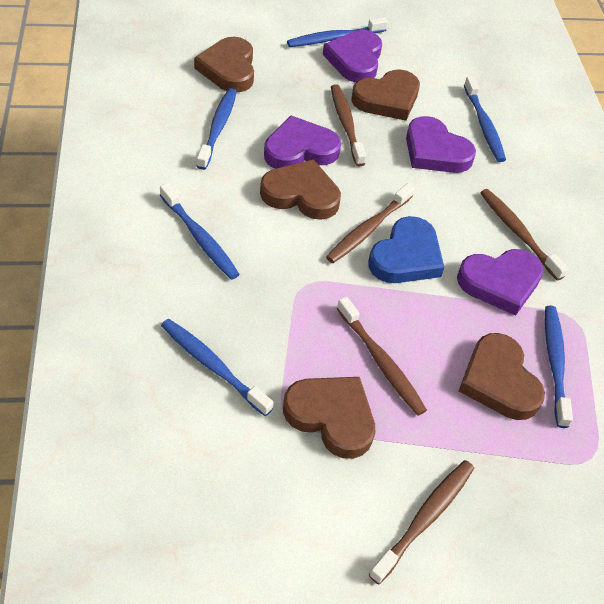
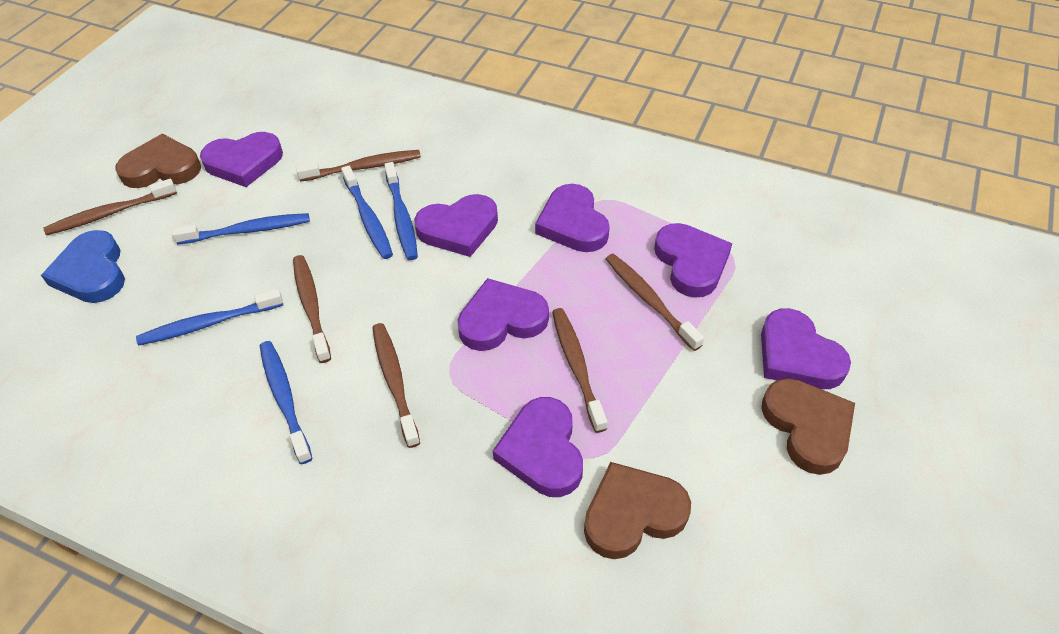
blue toothbrush: [160,183,240,280] [161,319,274,416] [197,88,237,170] [287,17,388,47] [464,76,506,162] [545,305,573,428] = 6 -> [136,289,283,345] [172,213,310,244] [260,341,313,464] [341,166,393,259] [384,162,418,260] = 5
brown heart: [194,37,254,92] [260,159,341,220] [283,377,375,459] [352,69,420,121] [459,333,545,420] = 5 -> [116,134,201,188] [584,462,691,559] [761,378,855,475] = 3
brown toothbrush: [326,183,415,263] [331,84,366,166] [337,297,427,416] [369,460,474,584] [480,189,568,281] = 5 -> [43,179,177,235] [293,255,331,363] [296,150,421,182] [372,323,420,448] [552,308,607,433] [606,254,704,351] = 6
purple heart: [264,116,341,169] [323,30,382,83] [406,116,476,173] [457,249,543,315] = 4 -> [200,132,283,187] [414,194,498,257] [457,278,549,351] [493,397,583,497] [535,184,610,252] [654,223,732,298] [761,308,851,389] = 7

